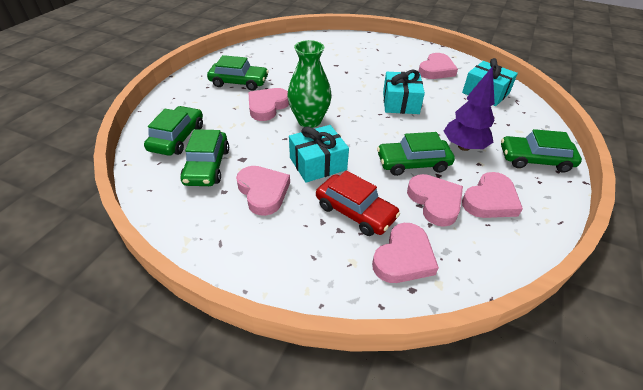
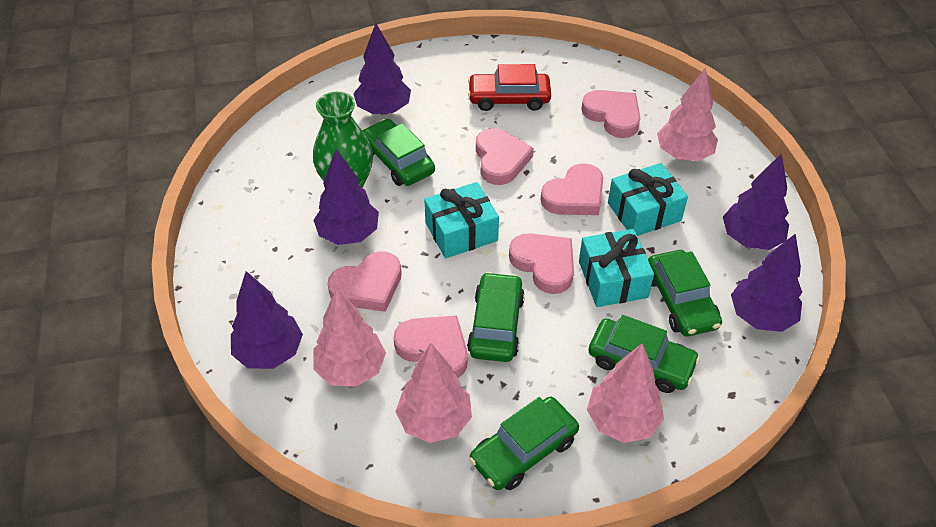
pink tree: none = 0 -> [313,289,386,387] [395,343,472,443] [587,343,664,443] [657,68,718,161] = 4
purple tree: [444,66,495,151] = 1 -> [231,271,303,369] [314,149,379,245] [353,23,411,115] [723,153,789,250] [731,234,802,332] = 5

